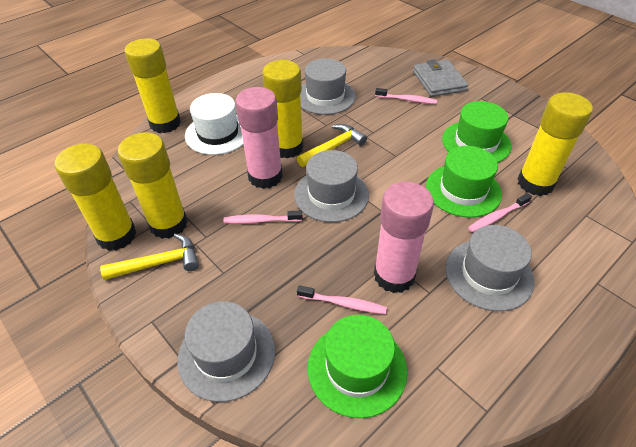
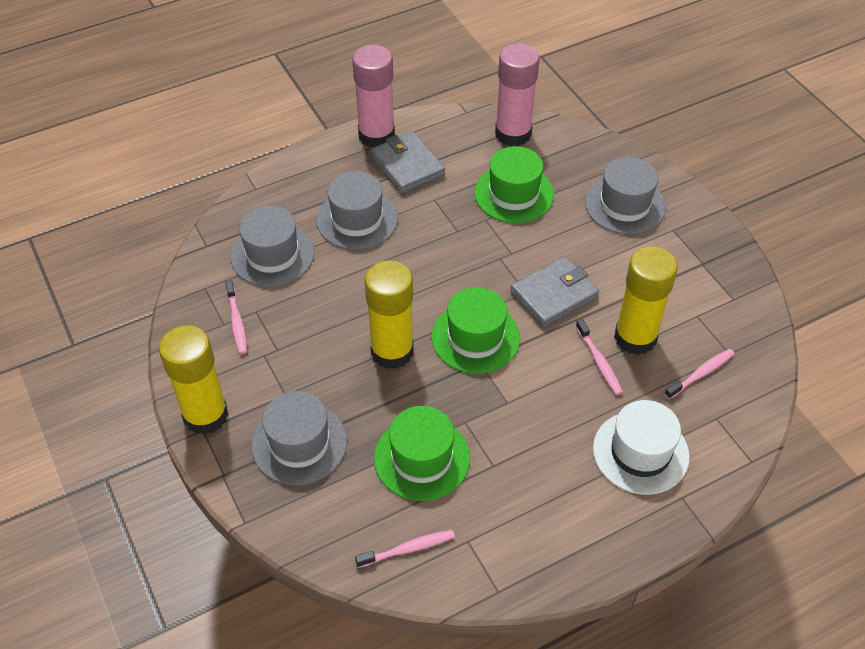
grey wallet: [413,59,468,97] = 1 -> [370,132,445,194] [510,256,599,327] = 2
yellow glue stick: [55,144,137,251] [118,132,188,239] [125,38,181,133] [262,60,304,159] [518,92,593,196] = 5 -> [159,325,229,435] [365,261,414,369] [614,247,678,355] = 3
yellow hammer: [100,233,199,280] [297,124,367,167] = 2 -> none = 0

